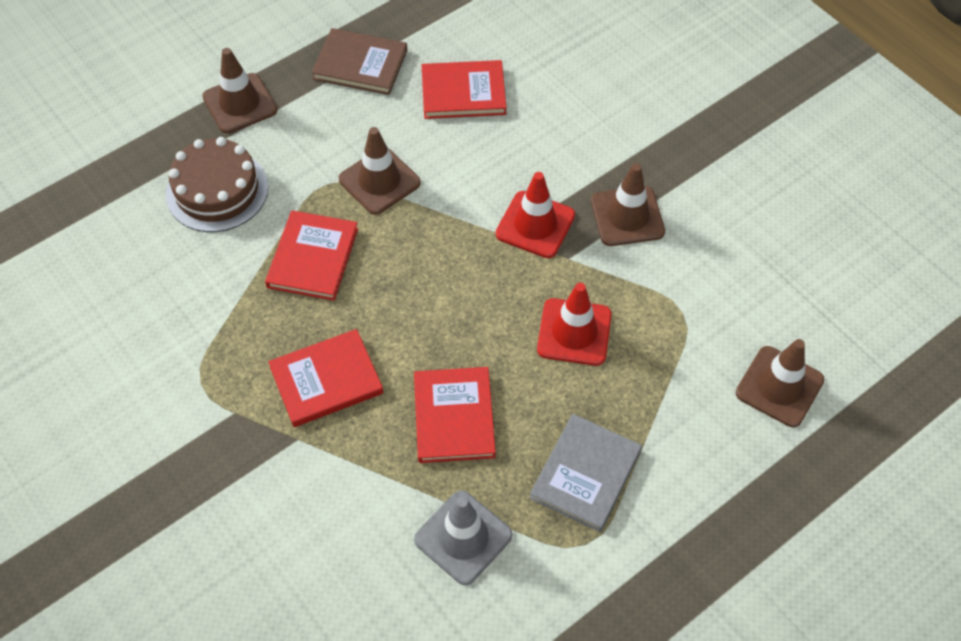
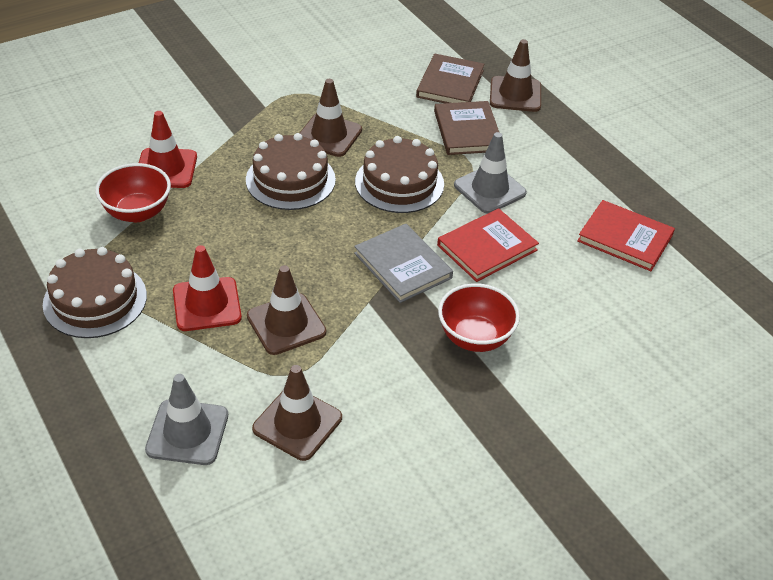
brown book: [312,28,407,95] = 1 -> [416,54,484,103] [434,101,504,155] = 2
brown cake: [166,137,268,232] = 1 -> [43,247,147,338] [246,133,336,210] [355,136,444,213] = 3
grey traffic cone: [414,490,512,585] = 1 -> [145,374,228,465] [454,132,527,214] = 2
red book: [265,210,358,301] [268,329,384,427] [414,367,496,463] [422,60,507,119] = 4 -> [437,208,539,282] [577,200,675,271] = 2
red bowl: none = 0 -> [95,163,171,222] [438,283,520,352] = 2

